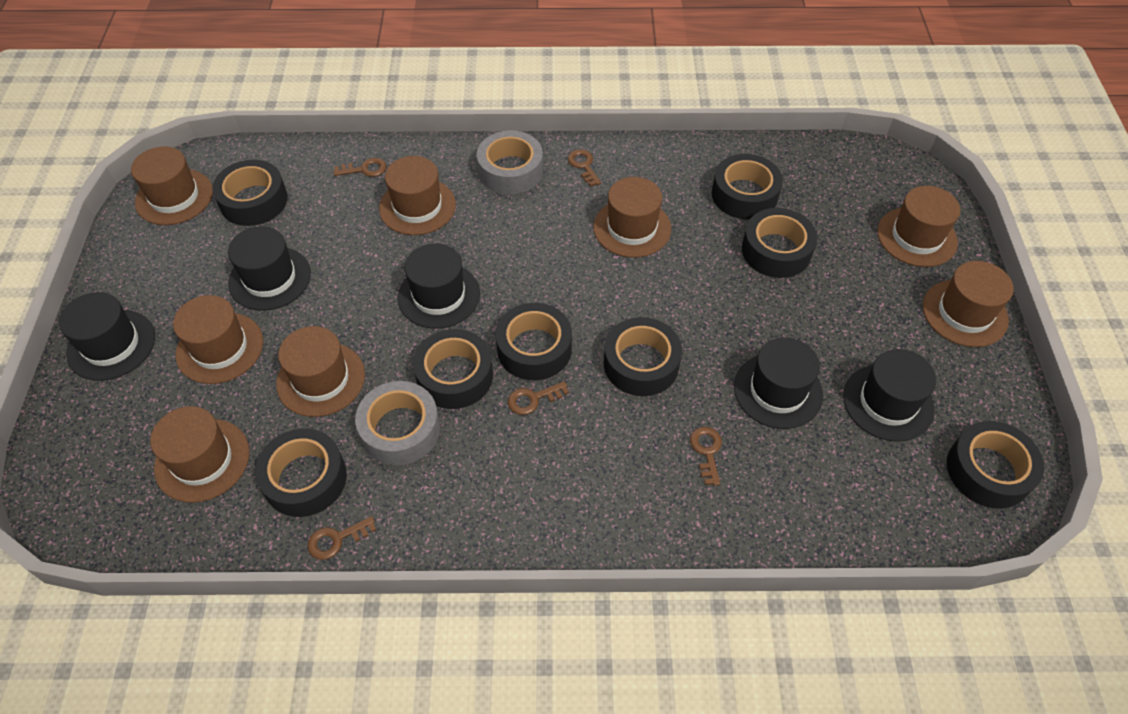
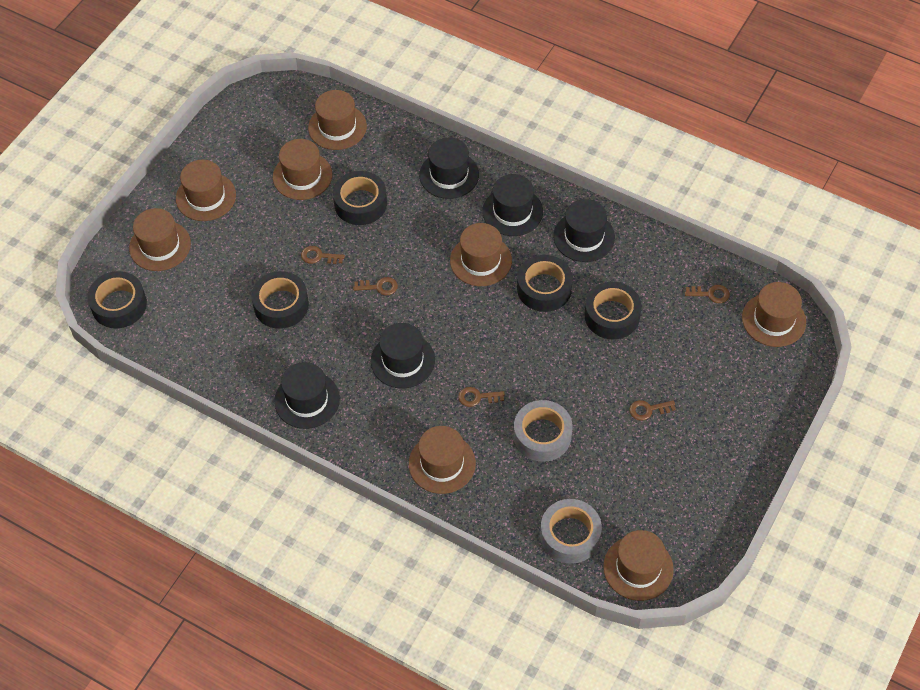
black tape: [212,160,288,226] [255,428,347,517] [413,329,493,409] [496,303,572,380] [604,317,682,396] [712,154,783,219] [742,208,817,278] [947,421,1044,509] = 8 -> [87,271,147,328] [251,271,309,329] [333,171,387,225] [517,255,573,312] [584,282,642,339] = 5

